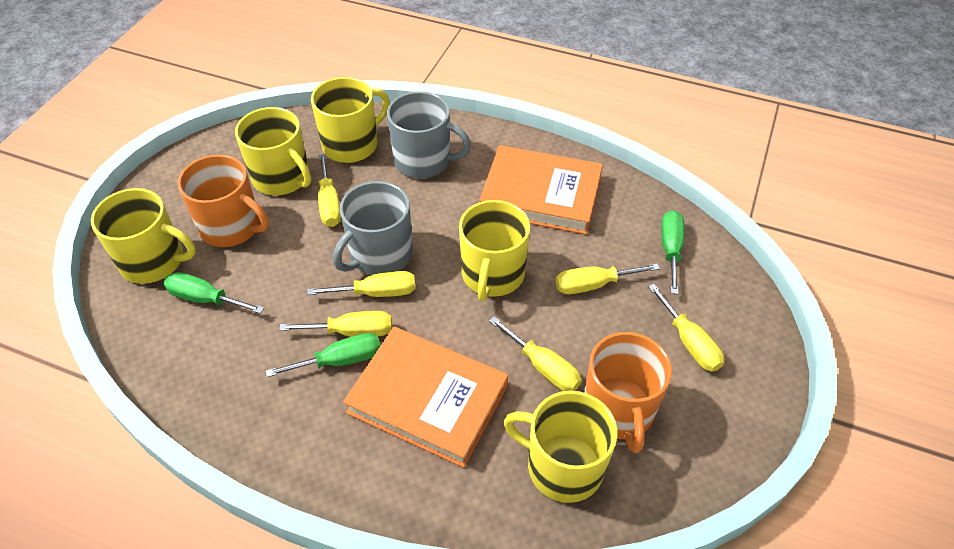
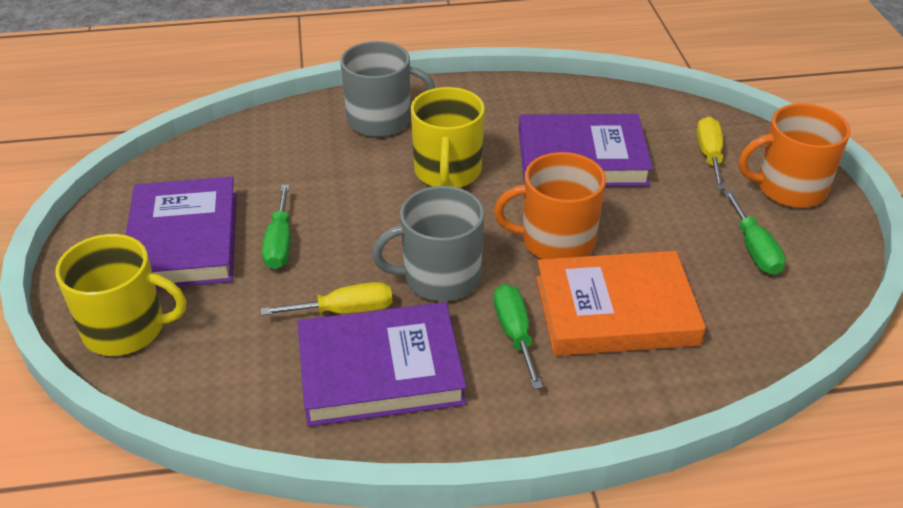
orange book: [343,327,508,468] [479,145,603,235] = 2 -> [536,251,706,356] = 1
purple book: none = 0 -> [126,177,237,289] [298,302,466,427] [519,114,653,187] = 3
yellow mug: [91,188,196,284] [235,107,311,196] [311,77,390,163] [459,200,530,302] [504,391,617,503] = 5 -> [55,234,186,356] [411,87,485,188] = 2
yellow screwdriver: [279,311,392,337] [307,271,415,297] [318,154,341,227] [489,316,582,391] [556,263,660,294] [648,284,724,372] = 6 -> [261,282,392,316] [697,117,725,189] = 2

